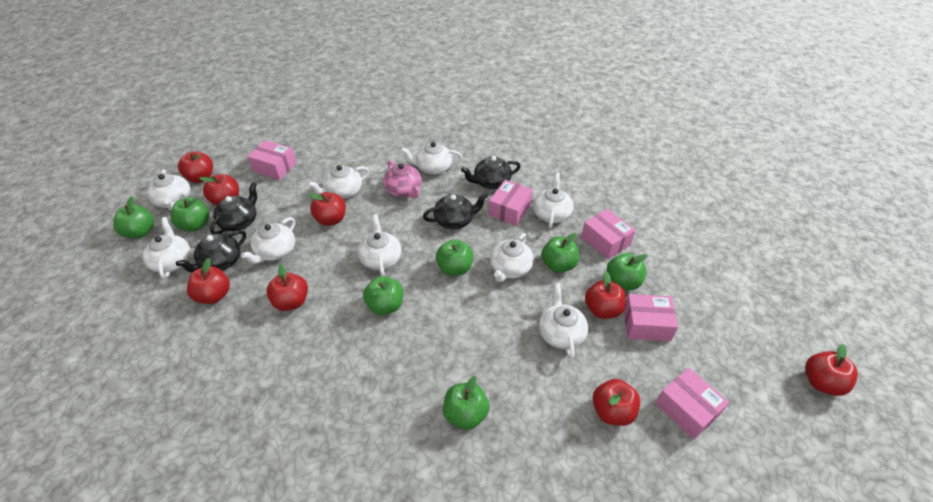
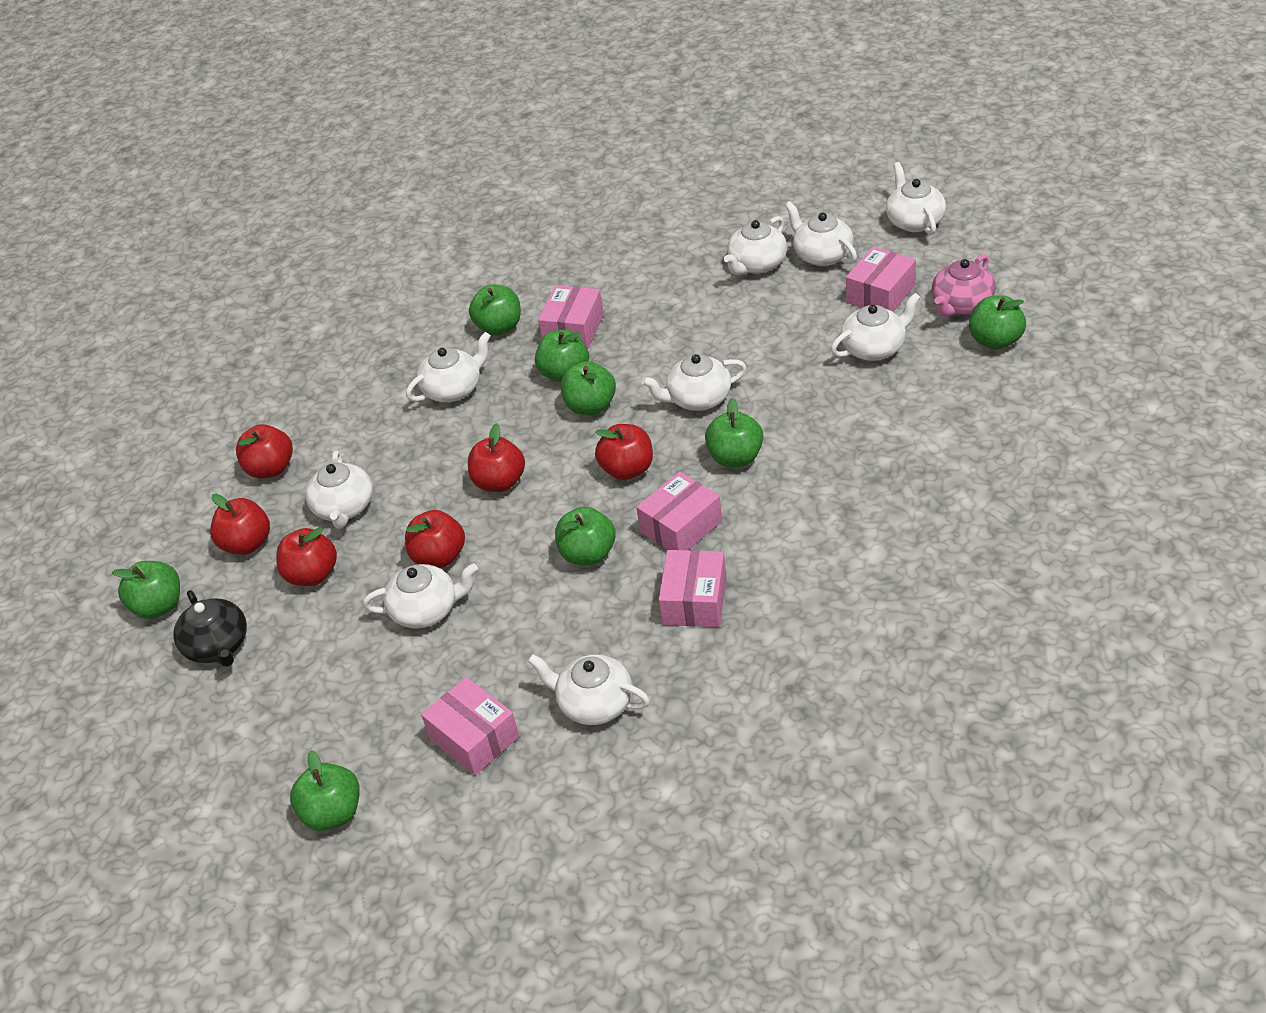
black teapot: [176,230,246,273] [210,182,257,234] [423,193,488,229] [461,156,521,189] = 4 -> [174,590,247,667] = 1
green apple: [113,196,154,239] [170,197,209,231] [363,276,403,315] [436,239,473,276] [443,376,490,430] [541,233,579,273] [607,253,648,290] = 7 -> [112,561,180,619] [290,750,360,831] [469,284,521,335] [535,330,589,382] [555,506,616,565] [561,361,616,415] [705,398,763,467] [969,295,1026,350] = 8
red apple: [178,151,213,183] [187,258,230,304] [199,174,239,206] [266,264,308,311] [309,192,346,226] [585,272,626,319] [593,379,641,426] [805,344,858,396] = 8 -> [210,494,270,555] [236,424,293,479] [276,527,337,586] [405,510,465,568] [468,423,525,492] [595,424,653,480] = 6

